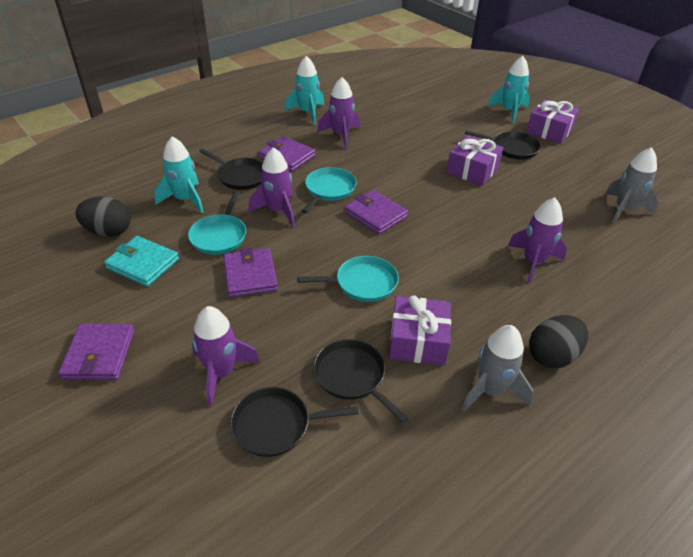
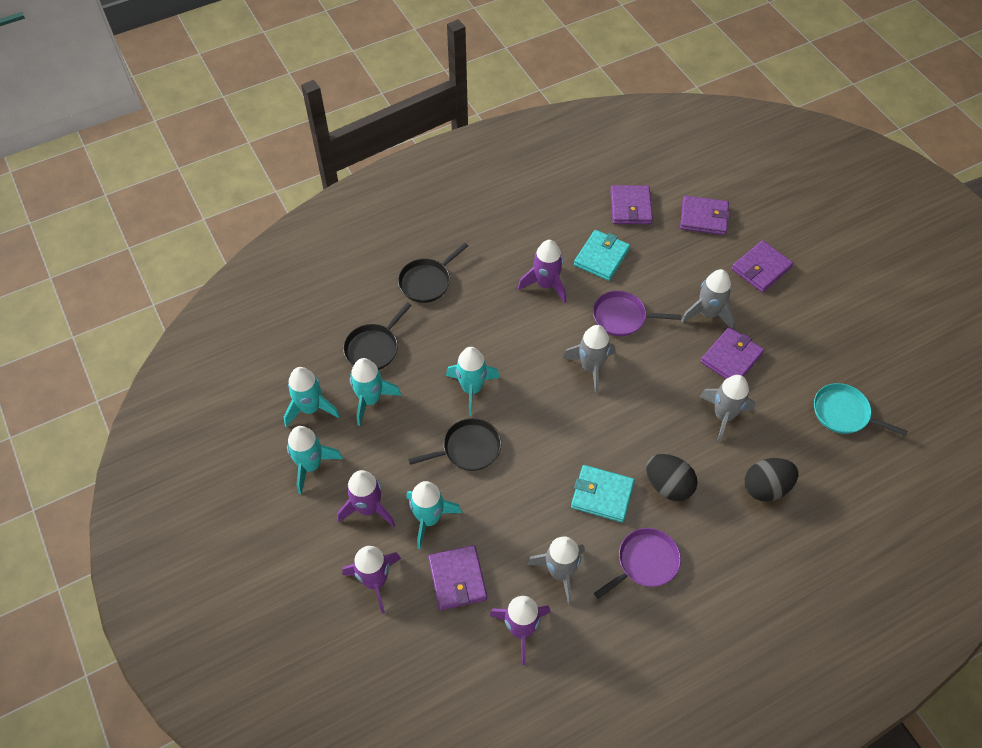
black pan: [200,149,263,190] [230,387,358,457] [313,339,409,423] [465,130,541,160] = 4 -> [343,302,412,370] [398,243,468,303] [408,418,501,471] = 3
grey rocket: [461,325,533,412] [605,147,658,223] = 2 -> [527,536,585,605] [563,325,615,394] [681,269,735,329] [700,375,755,443] = 4
purple gift: [389,295,451,366] [447,135,504,186] [526,99,579,144] = 3 -> none = 0
purple pan: none = 0 -> [593,291,681,336] [594,528,681,599] = 2
purple wallet: [58,324,134,380] [223,247,278,297] [259,136,315,172] [344,190,408,234] = 4 -> [428,545,487,610] [610,185,653,224] [680,196,730,235] [701,327,764,379] [732,240,793,292] = 5
turquoise pan: [188,191,246,255] [297,256,399,302] [302,167,357,213] = 3 -> [814,383,908,436] = 1
turquoise rocket: [154,136,204,213] [285,56,324,125] [488,56,530,124] = 3 -> [284,367,340,427] [287,426,343,494] [350,358,401,426] [406,481,462,549] [446,347,500,416] = 5
turquoise wallet: [104,236,179,287] = 1 -> [571,465,635,523] [574,230,630,281] = 2

